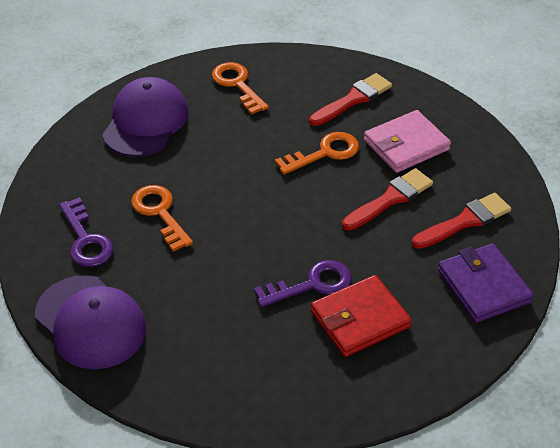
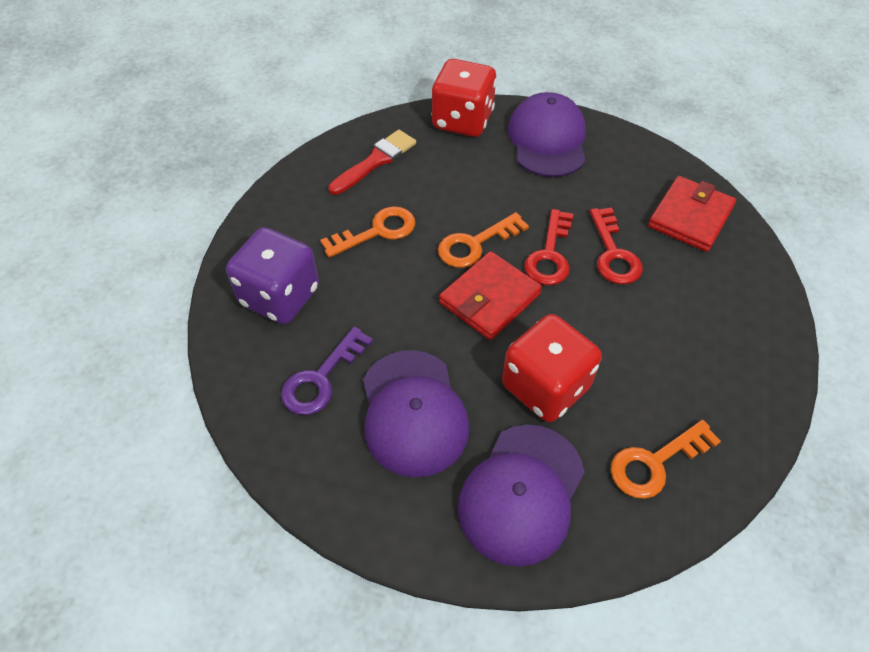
pink wallet: [364,110,451,173] = 1 -> none = 0
purple cap: [35,275,146,369] [102,77,188,157] = 2 -> [363,350,470,478] [458,425,585,567] [508,92,586,177] = 3
purple dice: none = 0 -> [226,227,319,324] = 1
purple key: [59,197,114,267] [254,260,352,307] = 2 -> [281,327,373,415] = 1
purple wallet: [438,243,534,323] = 1 -> none = 0
red brush: [309,73,392,126] [342,168,433,230] [412,193,511,249] = 3 -> [328,130,416,195] = 1
red dice: none = 0 -> [431,59,497,137] [502,314,602,422] = 2
red key: none = 0 -> [524,209,573,285] [590,207,643,284] = 2
red wallet: [311,275,412,357] = 1 -> [439,251,542,340] [648,176,736,252] = 2

